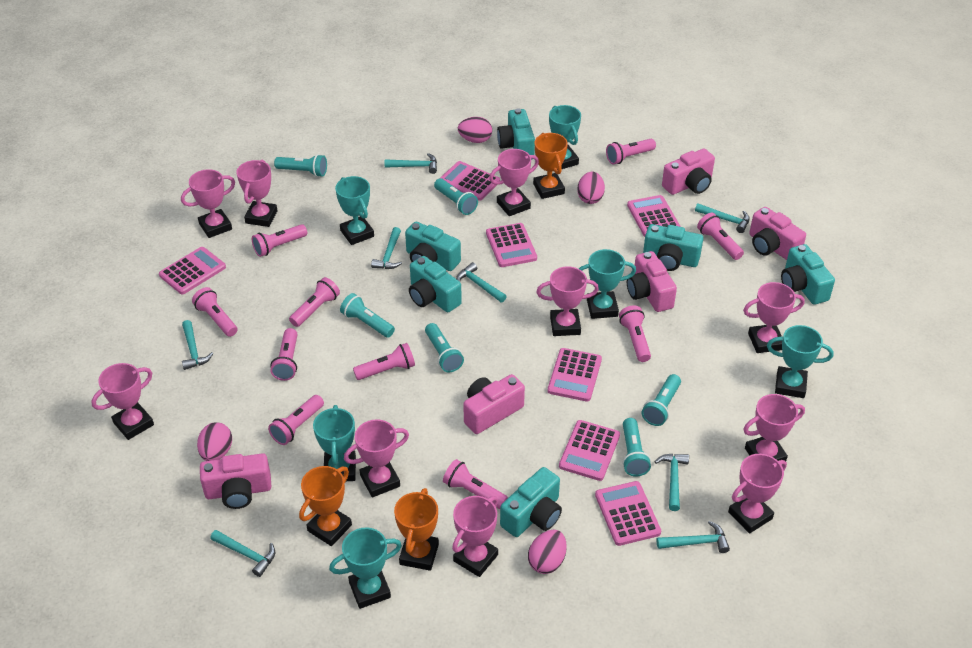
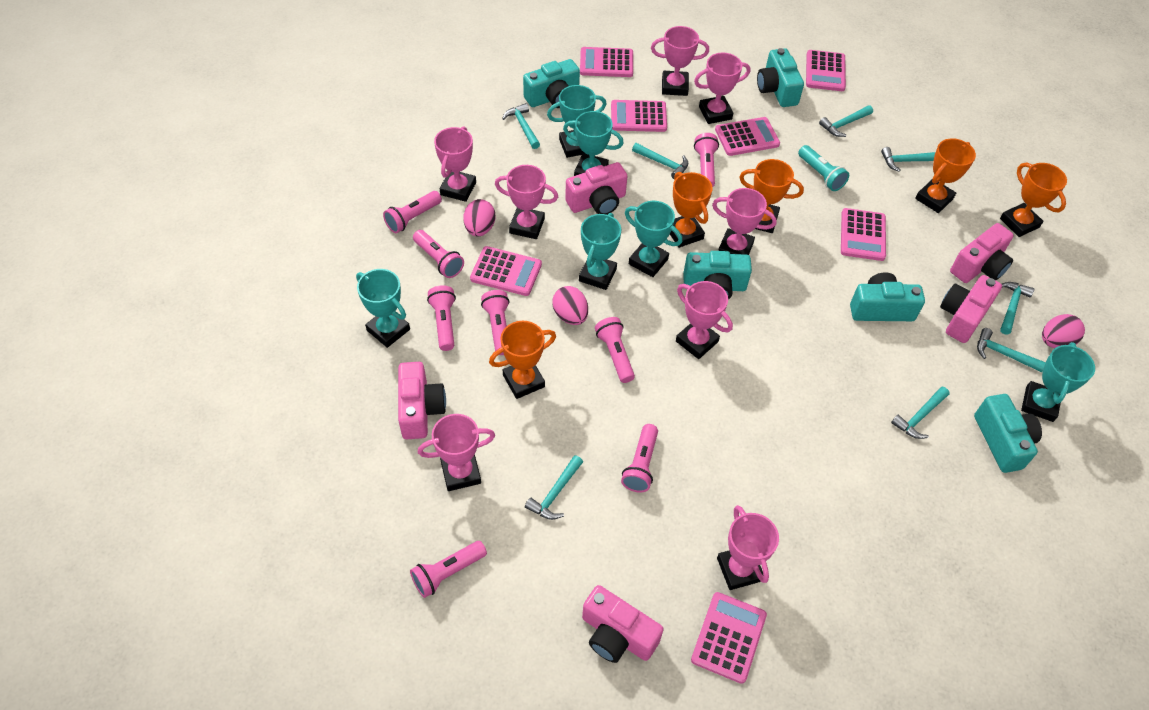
orange trophy: [299,466,352,546] [394,488,439,571] [533,133,568,199] = 3 -> [489,321,556,399] [670,172,713,248] [739,159,804,233] [915,138,976,213] [1000,163,1067,237] = 5
pink egg: [197,422,232,461] [458,117,492,143] [528,530,567,574] [577,172,605,204] = 4 -> [463,199,496,236] [552,286,588,325] [1042,314,1085,348] = 3
pink flashlight: [192,287,238,337] [252,224,307,257] [268,395,324,445] [270,328,298,381] [289,277,340,327] [353,343,415,380] [443,459,508,509] [606,139,656,164] [619,305,651,362] [697,213,744,260] = 10 -> [383,191,442,233] [410,541,487,598] [413,230,464,278] [427,285,456,351] [481,290,509,355] [595,317,635,383] [621,424,658,493] [694,133,719,187] = 8
pink trophy: [91,363,154,440] [181,169,235,238] [237,160,278,227] [344,419,409,498] [452,496,498,577] [489,149,539,216] [536,266,599,336] [728,454,787,533] [743,282,805,353] [743,394,805,461] = 10 -> [418,414,495,491] [434,126,476,202] [495,165,558,239] [651,26,709,96] [676,281,733,359] [694,53,750,124] [712,188,777,255] [717,505,779,590] = 8
turquoise camera: [405,222,461,271] [409,256,462,313] [497,108,535,160] [500,467,562,537] [643,224,703,271] [781,244,835,305] = 6 -> [523,59,580,108] [683,251,752,300] [757,48,804,107] [850,272,925,321] [974,394,1042,473] = 5
turquoise flashlight: [274,154,327,177] [340,293,395,338] [425,323,464,372] [434,178,478,215] [622,418,651,477] [642,374,681,426] = 6 -> [798,145,849,191] = 1

